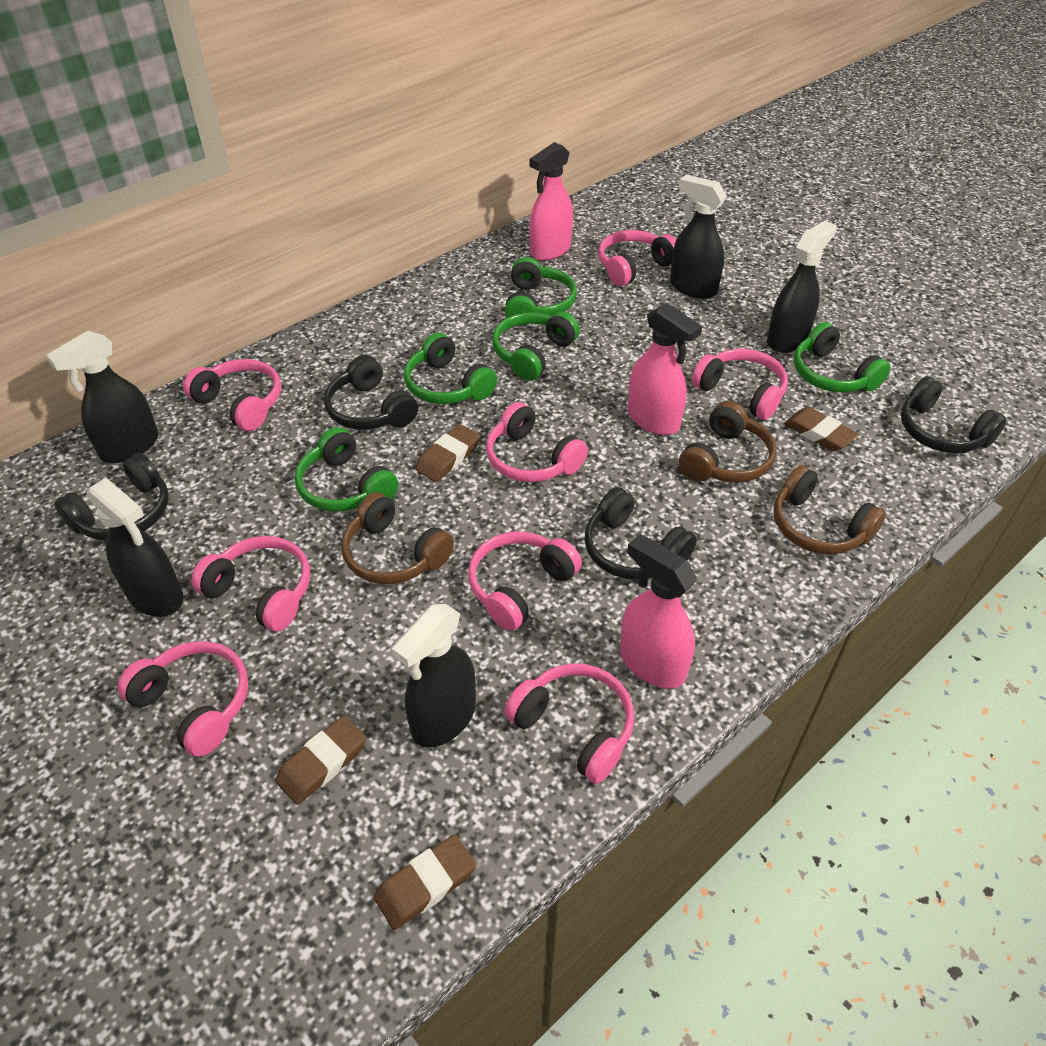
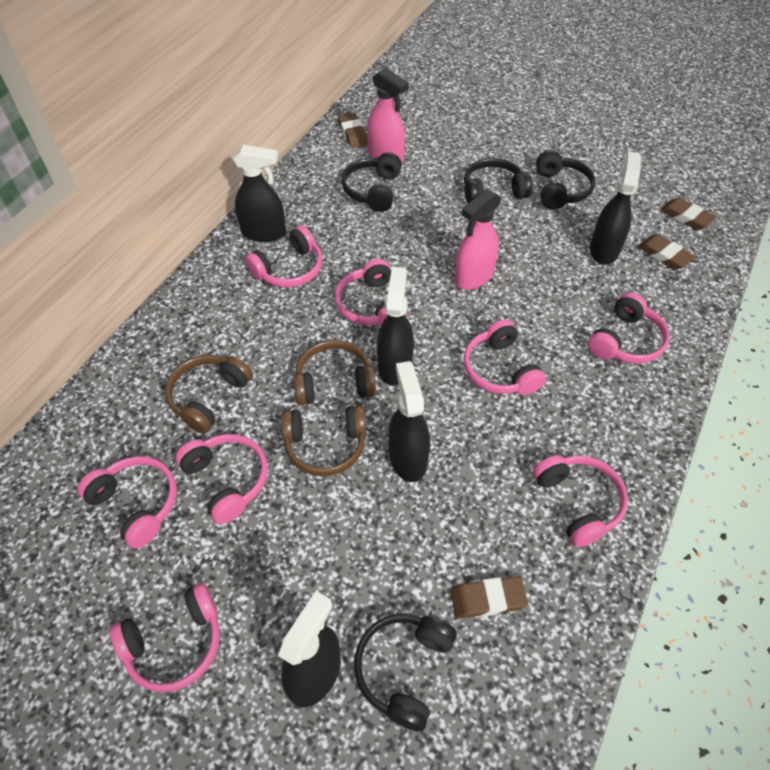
green headphones: [295,427,398,512] [404,333,497,404] [492,312,580,381] [505,257,577,326] [794,322,890,392] = 5 -> none = 0
pink spray bottle: [529,142,573,261] [620,534,697,689] [628,303,702,435] = 3 -> [367,68,409,163] [454,189,502,290] = 2

